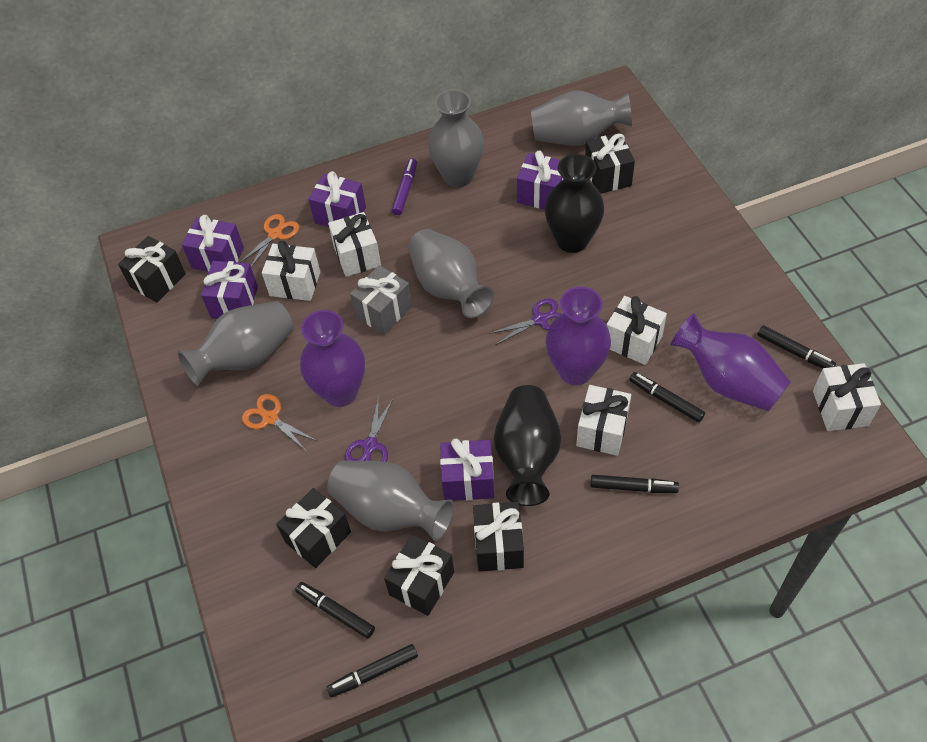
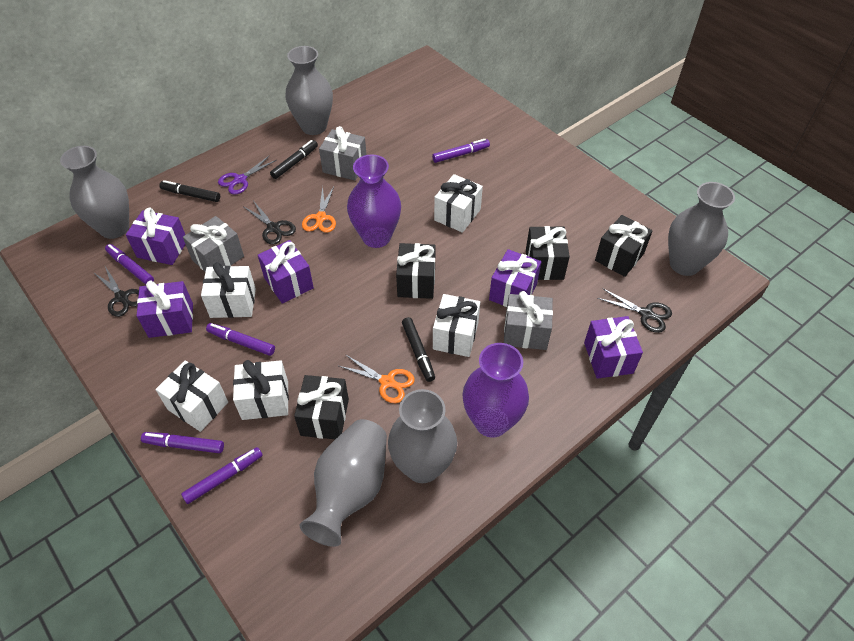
black gift: [118,236,186,303] [276,488,351,568] [384,534,454,616] [473,502,524,572] [585,133,635,194] = 5 -> [294,375,349,439] [396,243,436,299] [526,226,570,280] [595,215,653,277] = 4
black marker: [295,582,375,639] [326,644,418,698] [591,475,679,493] [629,372,705,422] [757,325,836,368] = 5 -> [159,180,220,202] [270,140,318,179] [402,317,435,382] = 3
black scissors: none = 0 -> [93,266,139,317] [244,202,296,245] [597,288,672,333] = 3
black vase: [494,385,561,506] [545,154,604,253] = 2 -> none = 0
grey gift: [350,265,412,335] = 1 -> [183,216,244,272] [319,126,367,180] [504,291,553,350] = 3
purple marker: [392,158,417,215] = 1 -> [105,244,154,285] [141,432,224,453] [181,447,263,504] [206,323,275,356] [432,139,490,163] = 5
purple scissors: [345,397,393,462] [489,298,562,345] = 2 -> [218,155,277,194] = 1
purple vase: [300,310,365,407] [546,287,611,385] [670,313,791,411] = 3 -> [347,155,401,248] [462,343,529,438] = 2

